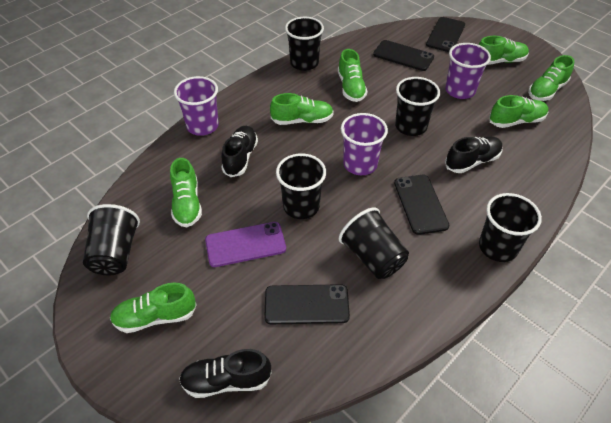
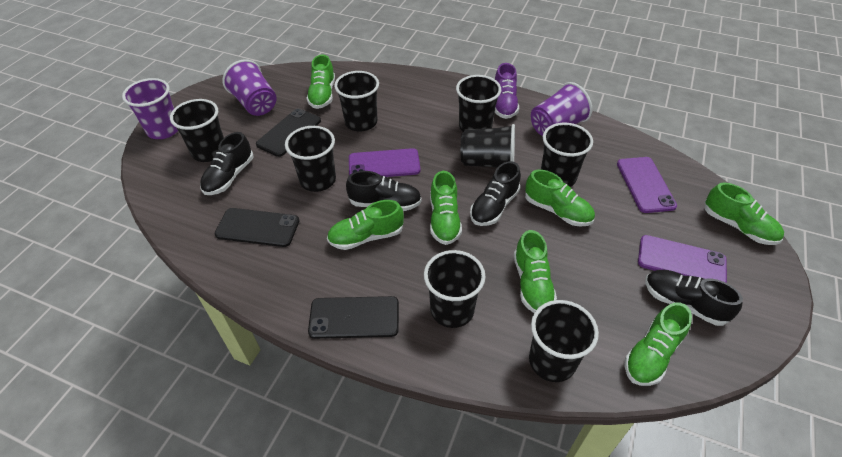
black cup: [83,204,140,275] [276,153,326,219] [285,17,324,71] [339,208,409,279] [395,77,440,136] [479,193,542,262] = 6 -> [170,99,224,162] [285,126,336,192] [334,71,379,131] [424,250,486,328] [456,75,501,132] [461,124,515,168] [529,300,599,382] [541,123,593,187] = 8
black phone: [265,284,350,324] [373,40,434,71] [394,175,450,235] [426,17,465,52] = 4 -> [214,208,299,247] [256,108,321,157] [308,296,399,339] = 3
black shoe: [179,349,272,398] [221,126,258,177] [445,136,503,173] = 3 -> [200,132,253,195] [346,171,422,211] [470,161,521,226] [645,270,743,326] = 4
purple phone: [205,222,286,267] = 1 -> [349,148,420,177] [617,157,677,213] [638,235,727,283] = 3
purple shoe: none = 0 -> [495,63,519,119] = 1

